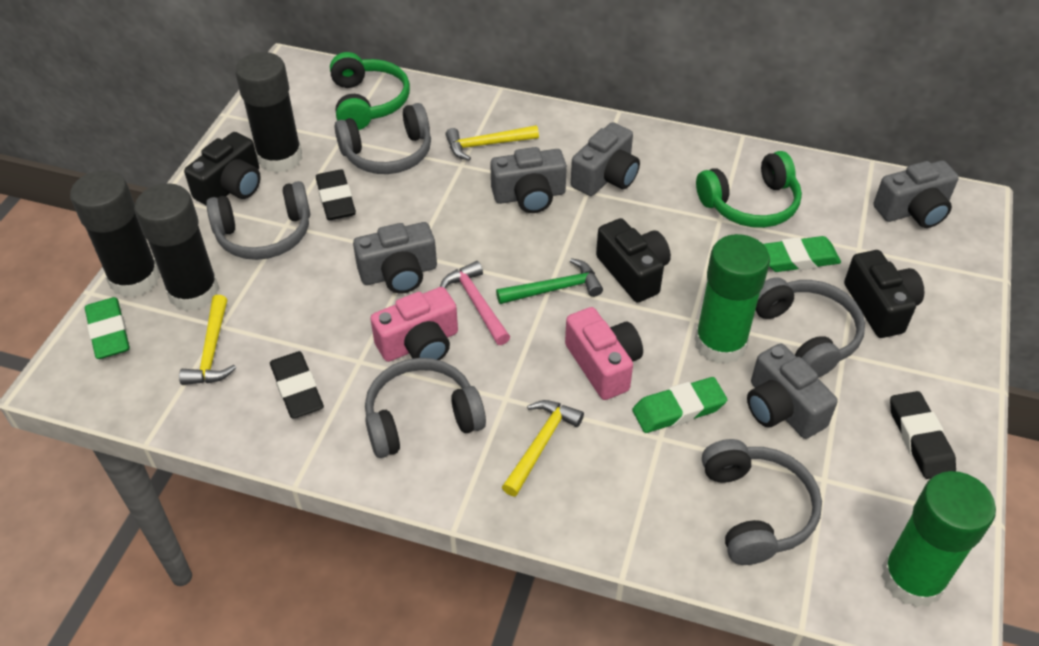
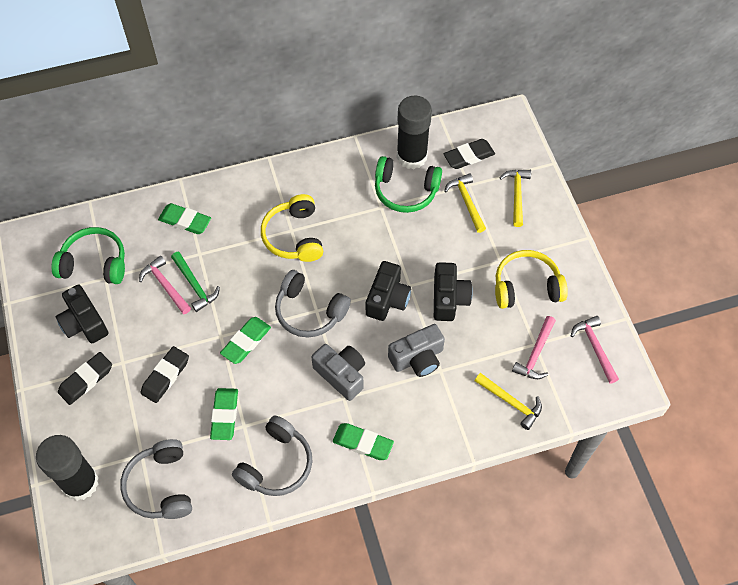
black glue stick: [70,170,160,298] [134,183,220,311] [235,52,302,173] = 3 -> [36,435,99,501] [397,96,432,169] = 2
green eraser: [85,297,130,359] [632,377,727,433] [763,236,841,272] = 3 -> [158,203,211,234] [210,388,238,440] [220,317,271,364] [333,423,394,460] = 4
green glue stick: [695,234,770,364] [881,471,996,608] = 2 -> none = 0
grey camera: [353,222,437,293] [490,147,567,213] [571,122,640,196] [747,343,838,439] [873,161,959,228] = 5 -> [311,344,365,401] [388,324,445,377] = 2
grey headphones: [206,181,310,260] [334,103,431,174] [365,358,486,458] [702,439,822,565] [755,277,865,378] = 5 -> [120,439,192,519] [232,415,313,496] [275,270,351,337] = 3
pink camera: [370,287,458,362] [565,307,643,400] = 2 -> none = 0
pink hammer: [440,261,510,345] = 1 -> [139,256,191,314] [512,316,556,379] [571,316,619,384] = 3
yellow headphones: none = 0 -> [261,194,323,262] [495,250,568,309] = 2

